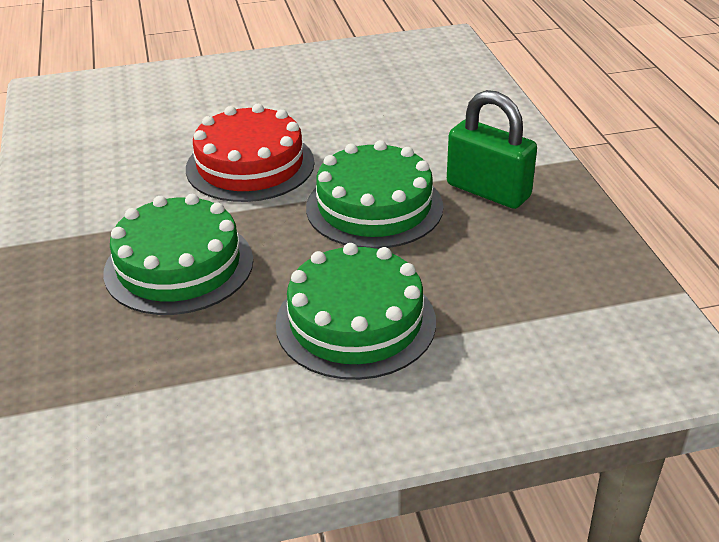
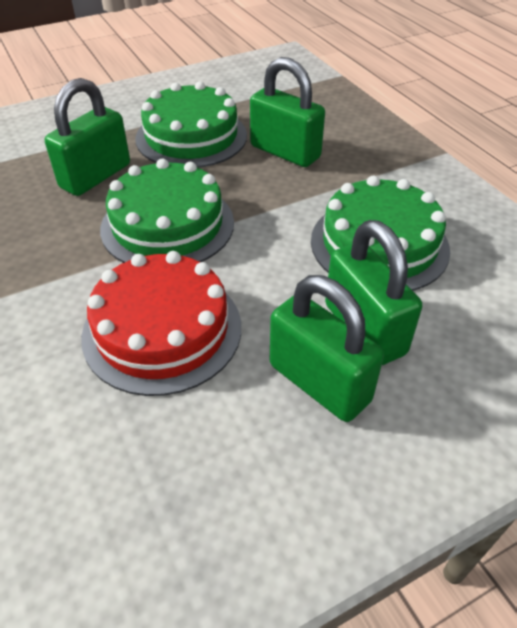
green padlock: [447,90,537,209] = 1 -> [45,78,130,196] [250,57,325,167] [270,275,384,422] [325,220,422,365] = 4

